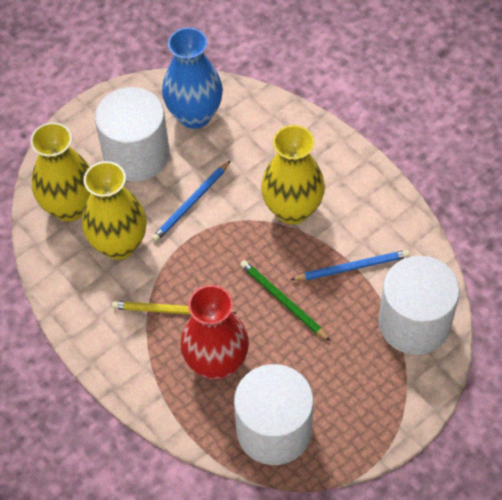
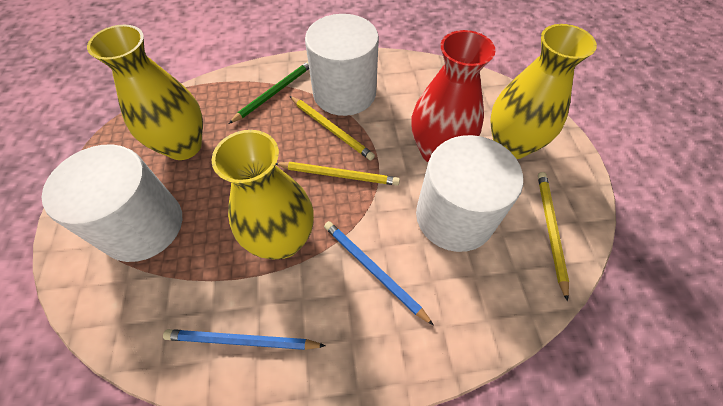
blue vase: [162,27,223,129] = 1 -> none = 0
yellow pencil: [112,301,237,314] = 1 -> [276,162,400,186] [290,96,375,160] [538,172,569,301] = 3

